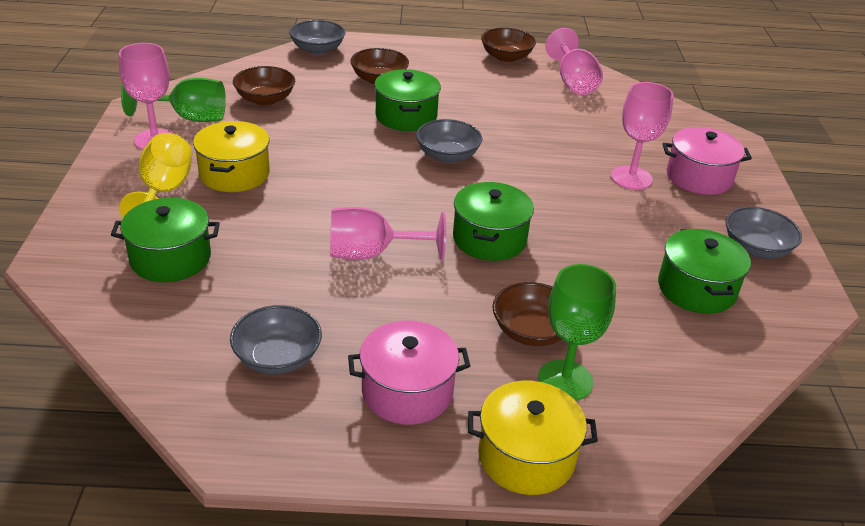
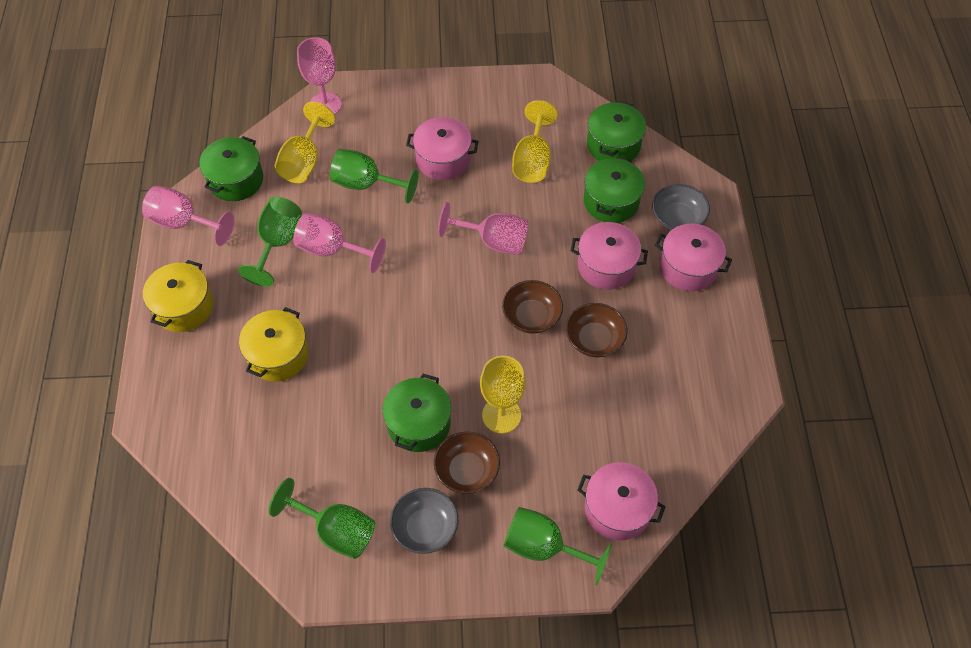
brown bowl: [233,66,295,106] [350,48,409,84] [481,28,536,62] [492,282,562,346] = 4 -> [434,432,500,494] [502,280,563,334] [566,303,628,357] = 3
green goblet: [121,78,226,122] [538,264,616,401] = 2 -> [238,197,302,287] [269,478,375,559] [330,149,419,203] [504,507,612,585] = 4
grey bowl: [230,305,322,375] [289,20,345,55] [416,119,482,163] [725,207,802,259] = 4 -> [390,488,458,554] [652,184,710,230] = 2
pink pot: [348,320,470,425] [662,127,752,195] = 2 -> [406,117,479,180] [571,222,648,290] [577,462,666,541] [655,224,732,291] = 4
yellow goblet: [119,133,193,218] = 1 -> [274,102,335,183] [480,356,526,433] [512,100,558,183] = 3

